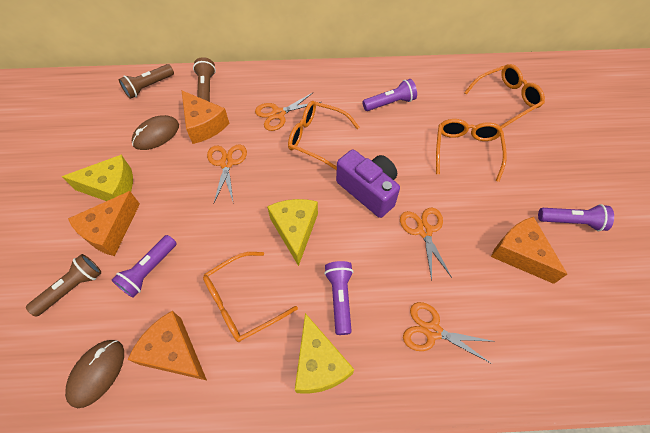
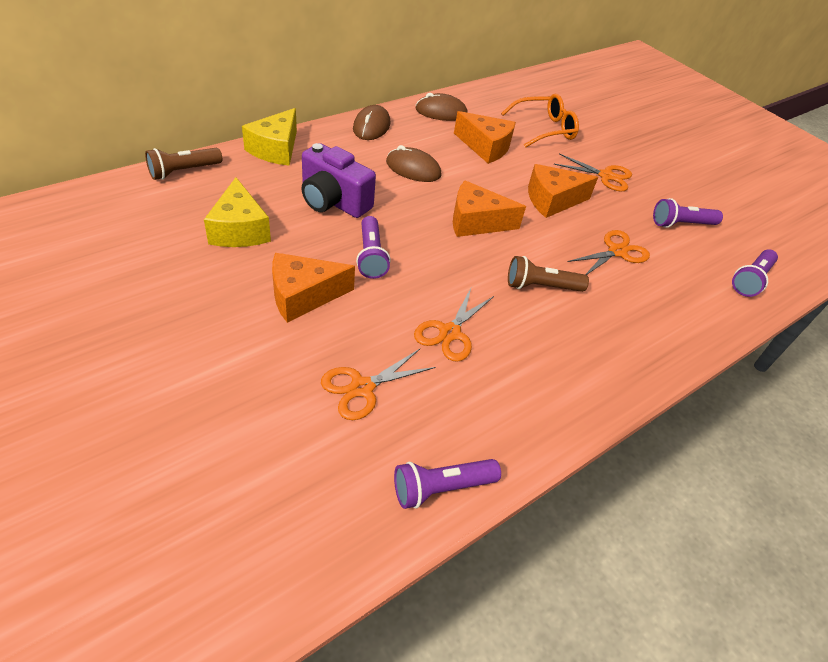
brown flashlight: [26,254,101,316] [119,64,174,99] [193,57,216,102] = 3 -> [145,148,222,180] [508,256,589,292] = 2
brown mouse: [65,340,124,408] [132,115,179,150] = 2 -> [353,105,390,140] [386,145,441,182] [415,93,468,121] = 3
orange glasses: [203,252,298,342] [288,101,359,170] [436,119,507,182] [464,64,545,128] = 4 -> [501,94,579,148] = 1
yellow cheese: [62,155,133,201] [267,199,318,266] [295,313,355,394] = 3 -> [204,177,271,247] [242,108,297,166] = 2

